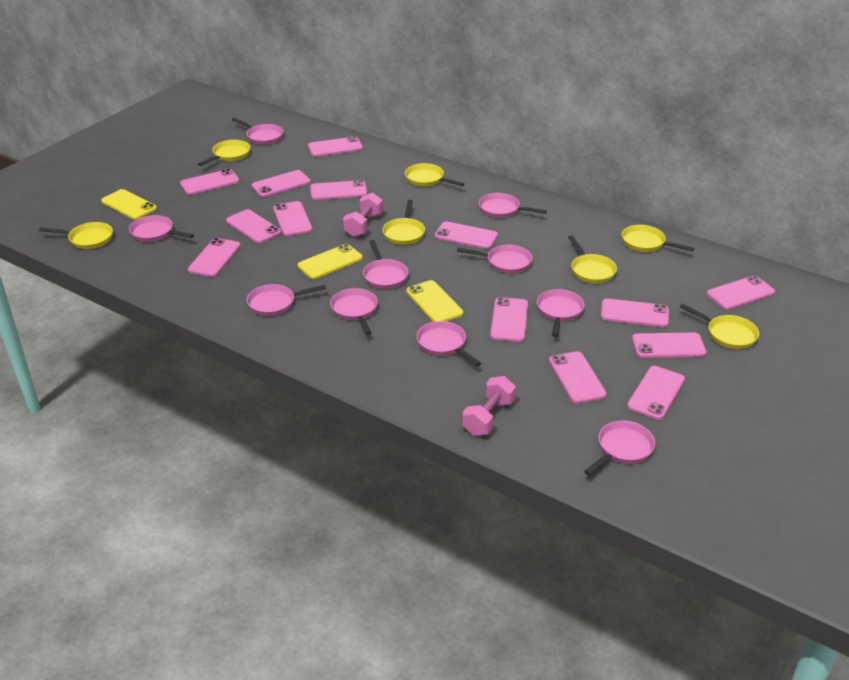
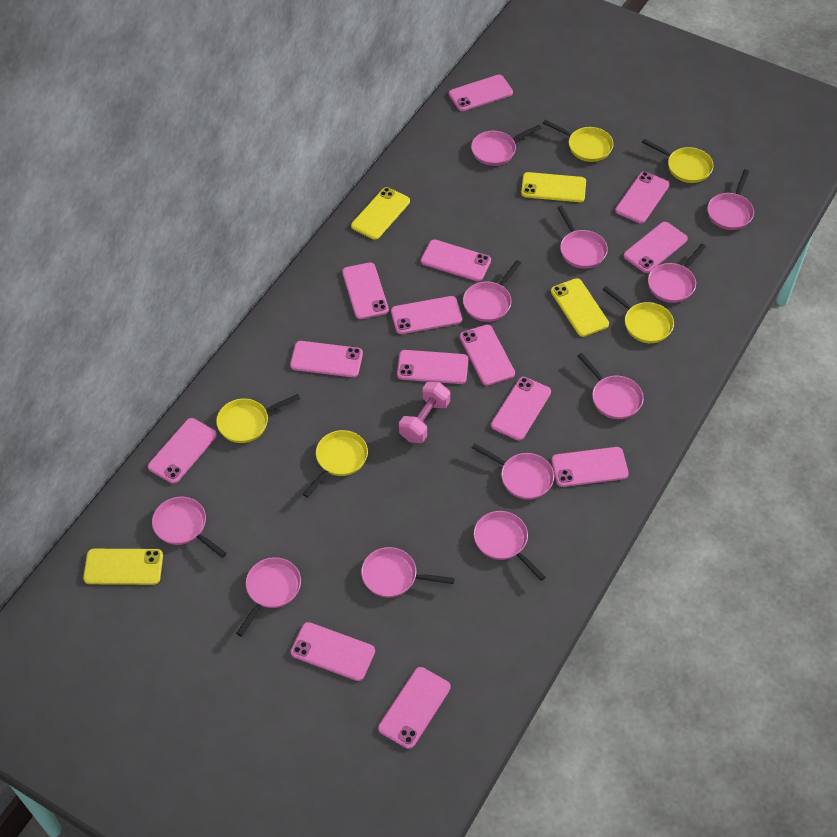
pink dumbbell: [343,192,383,237] [462,376,516,436] = 2 -> [399,382,450,443] = 1
pink pan: [129,215,194,242] [231,117,283,145] [247,284,326,316] [330,288,378,335] [363,240,408,289] [417,321,481,366] [457,245,532,273] [479,193,547,218] [537,289,584,337] [584,421,655,475] = 10 -> [152,497,227,558] [236,557,301,637] [361,547,455,598] [463,260,521,322] [471,125,541,166] [472,443,554,500] [474,511,546,581] [557,206,608,269] [578,353,644,419] [648,244,706,303] [707,169,754,230] = 11
yellow pan: [39,222,113,249] [198,140,250,166] [382,200,425,245] [405,163,464,186] [568,235,617,283] [622,225,694,252] [680,303,759,349] = 7 -> [216,394,300,443] [303,430,368,498] [543,120,614,162] [603,286,674,343] [642,139,714,183] = 5
yellow phone: [101,189,157,220] [298,244,363,279] [406,280,463,322] = 3 -> [83,549,163,585] [351,187,410,240] [521,172,586,202] [551,278,609,337] = 4

